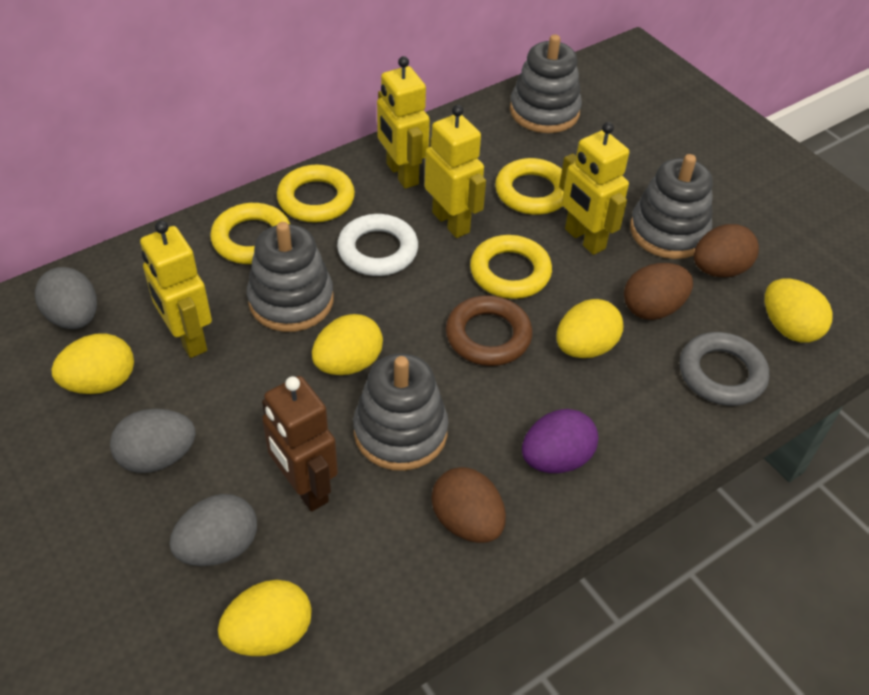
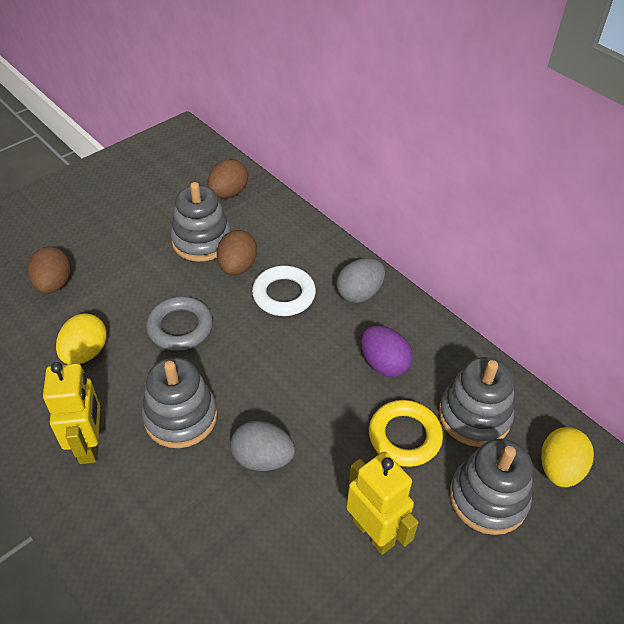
brown ring: [446,295,532,366] = 1 -> none = 0
brown robot: [262,376,338,512] = 1 -> none = 0
grey egg: [35,267,97,329] [110,409,196,473] [169,494,257,566] = 3 -> [230,421,295,471] [336,258,385,303] = 2
yellow egg: [52,333,134,394] [218,580,312,656] [312,314,383,375] [556,299,623,358] [765,278,833,343] = 5 -> [56,313,107,364] [541,427,594,487] = 2
yellow ring: [210,203,290,264] [277,165,355,223] [470,235,552,299] [495,158,564,215] = 4 -> [369,400,443,467] = 1
yellow robot: [140,221,212,358] [377,56,430,189] [425,105,486,238] [559,122,629,255] = 4 -> [43,362,100,464] [346,452,419,555] = 2

